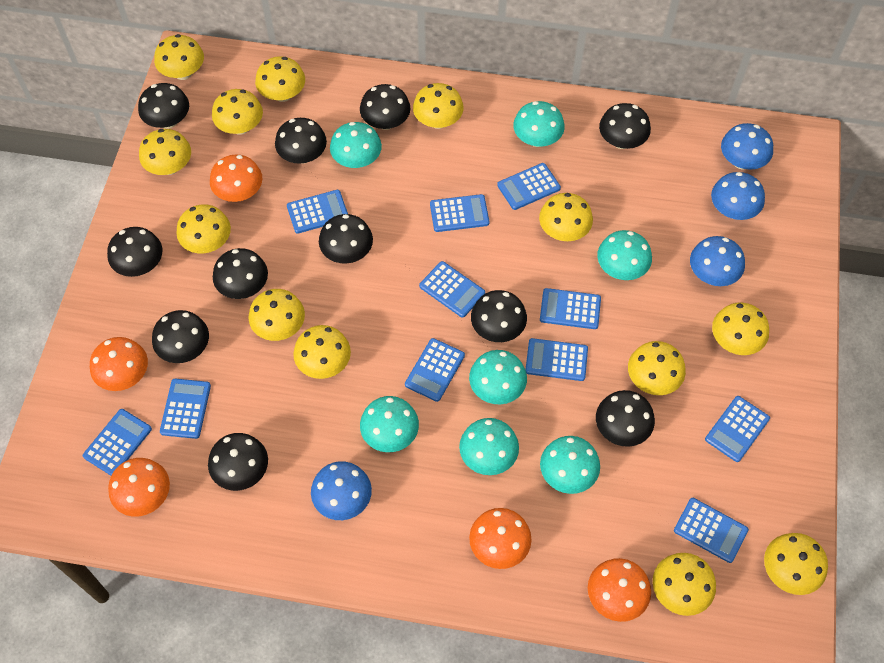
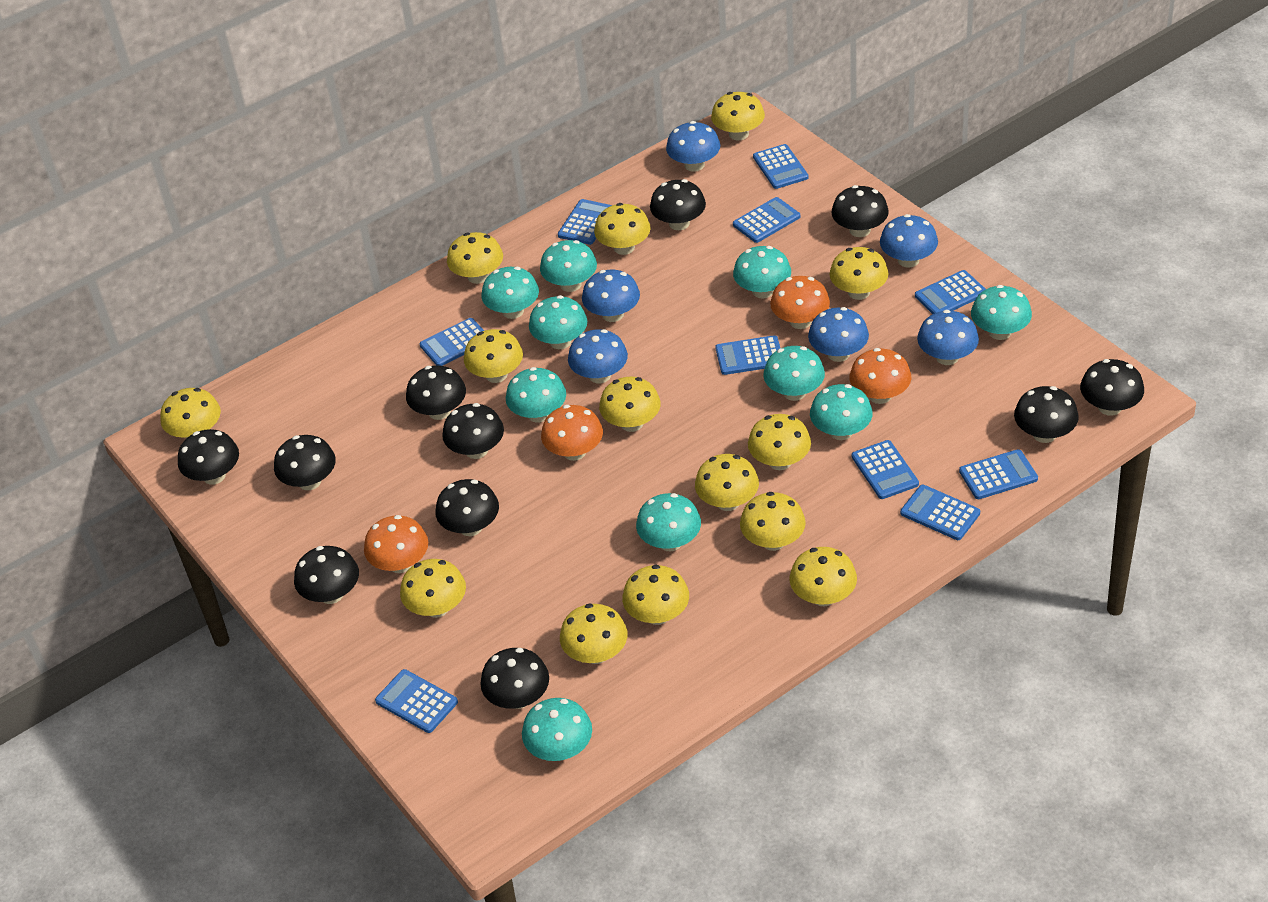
blue calculator: [83,409,152,476] [160,379,211,439] [287,190,348,234] [405,338,465,402] [419,261,485,318] [430,194,489,232] [497,163,561,210] [525,338,588,381] [540,288,601,329] [674,498,749,563] [705,396,770,462] = 11 -> [375,669,458,733] [420,318,484,366] [558,199,612,245] [715,335,780,375] [733,197,800,243] [753,144,808,189] [852,440,919,499] [900,485,980,540] [915,270,986,314] [959,449,1038,499] = 10
blue mushroom: [311,461,372,520] [690,236,745,286] [711,172,765,220] [721,123,773,170] = 4 -> [568,329,628,383] [582,270,640,322] [666,121,720,172] [808,307,869,362] [880,214,938,267] [917,310,979,365] = 6
orange mushroom: [90,337,148,391] [108,458,170,517] [210,155,262,202] [469,508,532,569] [588,558,651,622] = 5 -> [364,515,428,573] [541,405,603,461] [770,276,830,329] [849,348,911,404] = 4
turquoise mushroom: [330,122,382,168] [360,396,419,452] [459,418,519,475] [469,350,527,404] [513,101,565,147] [540,436,600,494] [597,230,652,280] = 7 -> [482,267,539,319] [506,367,566,423] [522,698,592,761] [529,295,587,349] [540,240,597,292] [636,493,701,551] [733,246,791,299] [763,346,825,401] [810,384,873,440] [971,285,1032,340] = 10
yellow mushroom: [139,129,191,175] [154,34,204,80] [176,204,231,253] [212,89,263,135] [248,289,305,341] [255,56,305,102] [293,325,351,379] [413,83,464,129] [539,193,593,241] [628,341,686,395] [653,553,716,616] [712,303,769,355] [764,533,828,595] = 13 -> [160,388,221,438] [400,559,466,618] [447,232,503,284] [464,329,523,383] [560,604,628,664] [594,203,651,255] [599,377,661,432] [622,565,689,625] [695,454,759,511] [711,92,765,140] [740,492,806,551] [748,414,811,470] [790,547,857,606] [829,247,888,300] = 14

